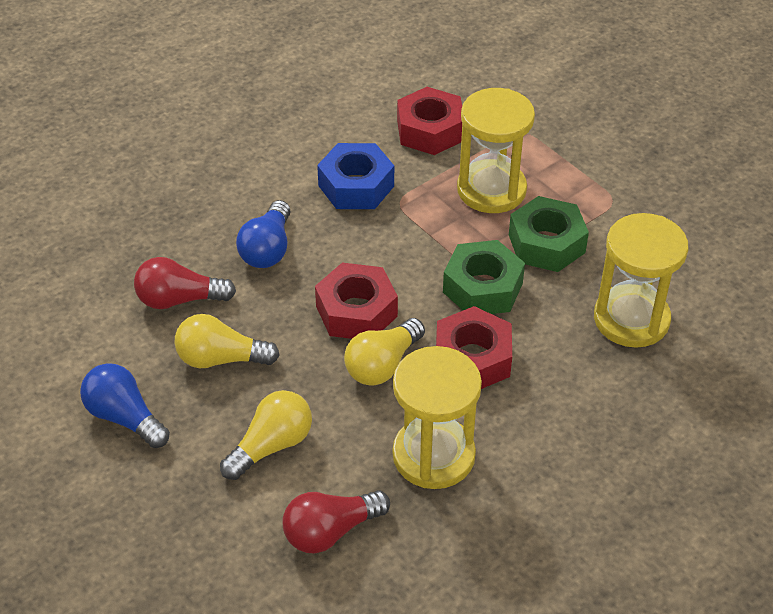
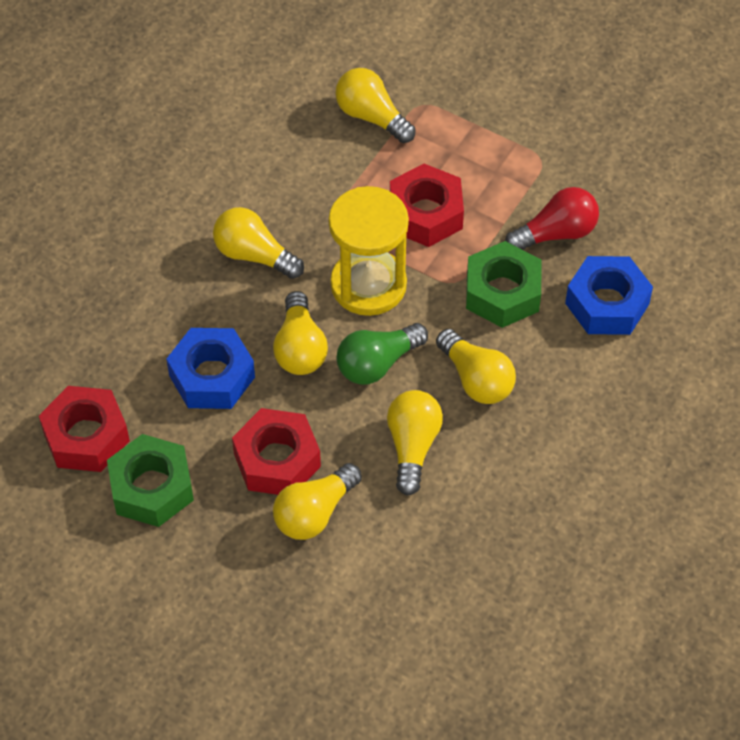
blue light bulb: [80,363,170,448] [236,200,291,268] = 2 -> none = 0
blue nut: [317,143,394,209] = 1 -> [166,328,255,409] [565,256,653,335] = 2
green light bulb: none = 0 -> [337,323,428,385] = 1
red light bulb: [134,257,236,309] [283,490,390,553] = 2 -> [505,187,599,250] = 1
yellow hourglass: [392,346,482,489] [457,88,535,213] [594,213,688,348] = 3 -> [329,186,409,316] = 1
yellow light bulb: [174,314,280,368] [220,390,312,480] [344,318,425,386] = 3 -> [213,207,304,279] [273,291,328,375] [273,463,362,540] [335,68,416,143] [387,390,443,496] [436,329,516,404] = 6

